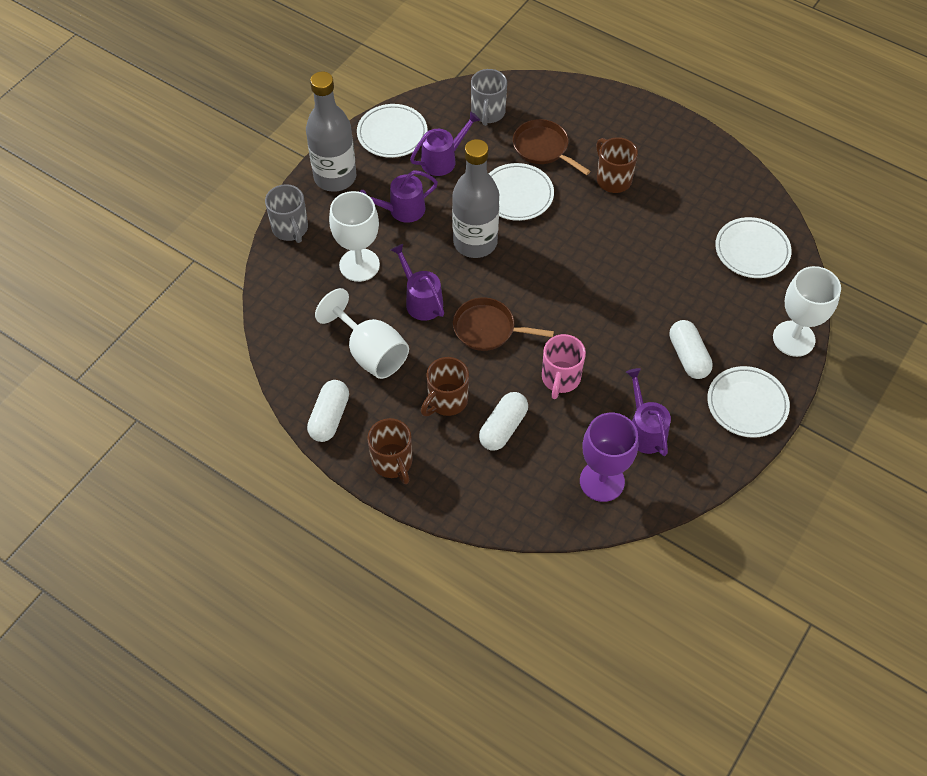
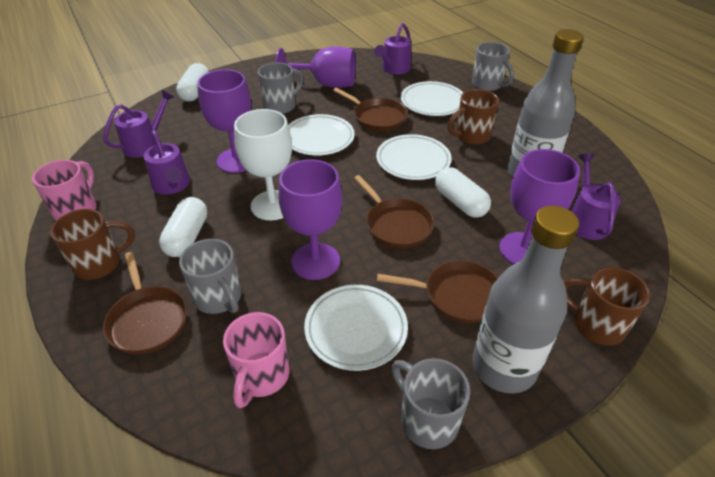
brown pan: [453,297,554,351] [513,119,591,175] = 2 -> [103,252,187,355] [333,88,408,131] [354,175,434,249] [377,260,498,323] = 4
grey mug: [265,184,308,243] [471,69,507,126] = 2 -> [179,239,242,314] [258,62,304,114] [391,358,470,449] [472,42,514,91] = 4
pink mug: [542,334,586,399] = 1 -> [32,160,97,221] [223,312,289,408] = 2
purple goblet: [580,413,638,502] = 1 -> [197,69,251,173] [276,47,356,88] [278,159,342,280] [499,149,580,264] = 4
white goblet: [315,288,409,379] [329,191,380,282] [773,266,841,357] = 3 -> [234,109,292,220] = 1

